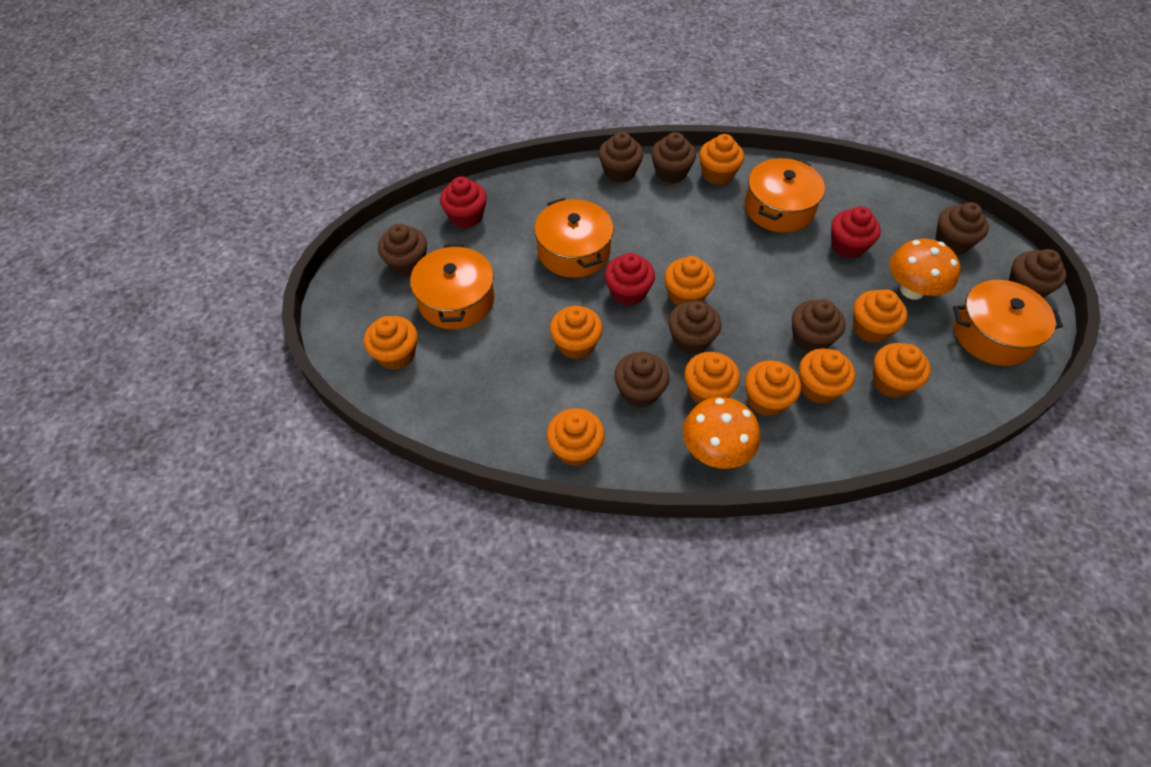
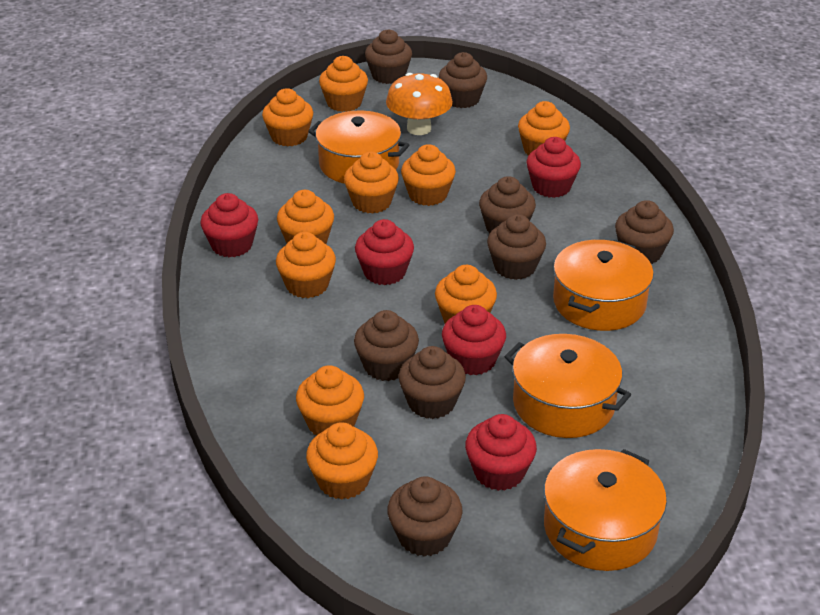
orange mushroom: [683,397,760,469] [890,239,960,300] = 2 -> [386,73,453,135] = 1
red cupcake: [440,177,487,228] [605,253,655,306] [831,206,881,259] = 3 -> [200,193,258,257] [355,219,414,285] [442,305,506,375] [465,414,537,491] [527,137,581,198] = 5

